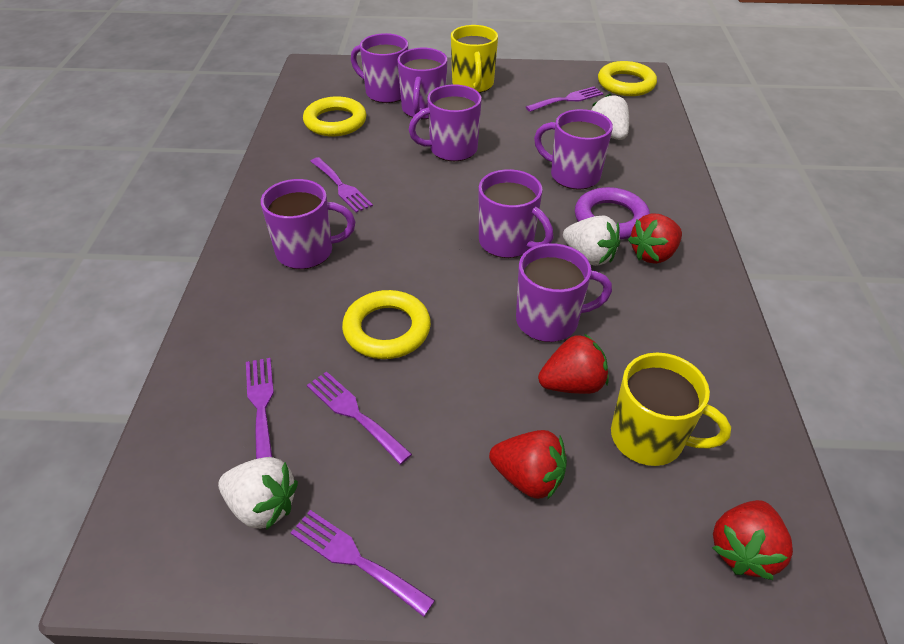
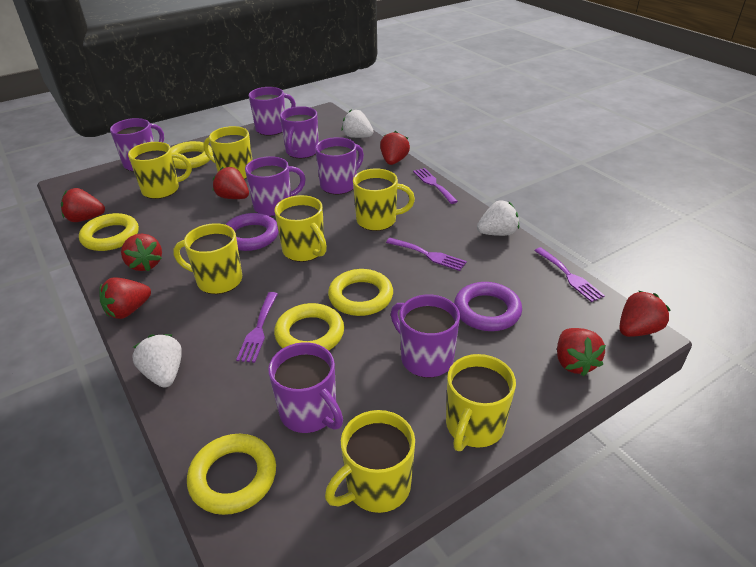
purple fork: [246,358,274,459] [290,510,435,617] [307,371,412,465] [310,157,373,213] [526,87,603,112] = 5 -> [236,292,278,363] [386,238,467,271] [413,168,458,204] [534,247,605,302] = 4
purple ring: [575,187,650,239] = 1 -> [225,213,278,251] [454,282,522,331] = 2
red strawberry: [489,430,567,500] [538,334,609,394] [628,213,682,264] [712,500,793,580] = 4 -> [61,188,105,222] [99,278,151,319] [121,233,162,271] [213,167,249,199] [380,131,410,165] [557,328,606,376] [619,291,670,337] = 7
yellow mug: [451,25,498,93] [611,353,731,466] = 2 -> [128,142,192,199] [173,223,242,294] [204,126,252,179] [275,195,327,262] [325,410,415,513] [353,168,415,231] [446,354,516,451] = 7
yellow ring: [303,96,367,136] [342,290,431,359] [598,61,657,96] = 3 -> [79,213,139,251] [171,141,213,169] [187,434,276,515] [274,303,344,351] [328,269,393,316] = 5

